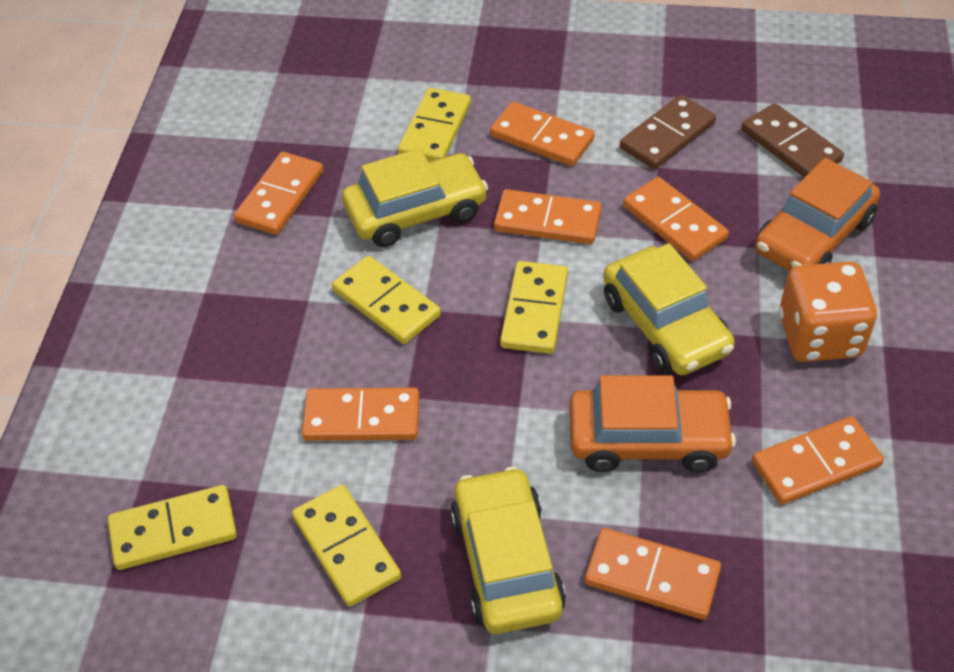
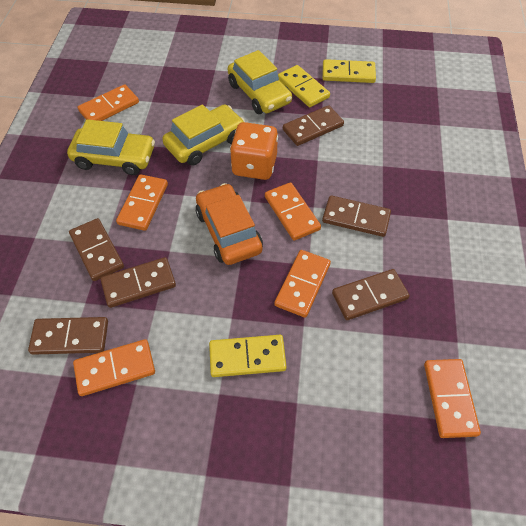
brown domino: [620,95,716,169] [741,103,844,178] = 2 -> [28,317,108,355] [69,218,124,281] [101,257,176,308] [283,105,344,146] [322,195,391,237] [332,269,410,320] = 6
orange car: [569,375,736,472] [755,158,880,271] = 2 -> [196,183,263,265] = 1
orange domino: [234,152,323,235] [302,388,419,441] [490,102,595,166] [494,189,602,244] [585,528,721,620] [623,177,729,261] [752,416,884,505] = 7 -> [73,339,155,396] [78,84,139,121] [116,174,168,231] [265,182,321,241] [274,250,331,318] [424,359,481,438] = 6
yellow domino: [108,485,237,570] [292,485,401,607] [332,256,441,344] [398,88,471,162] [500,261,568,354] = 5 -> [209,335,287,377] [278,65,330,107] [322,59,376,83] = 3

